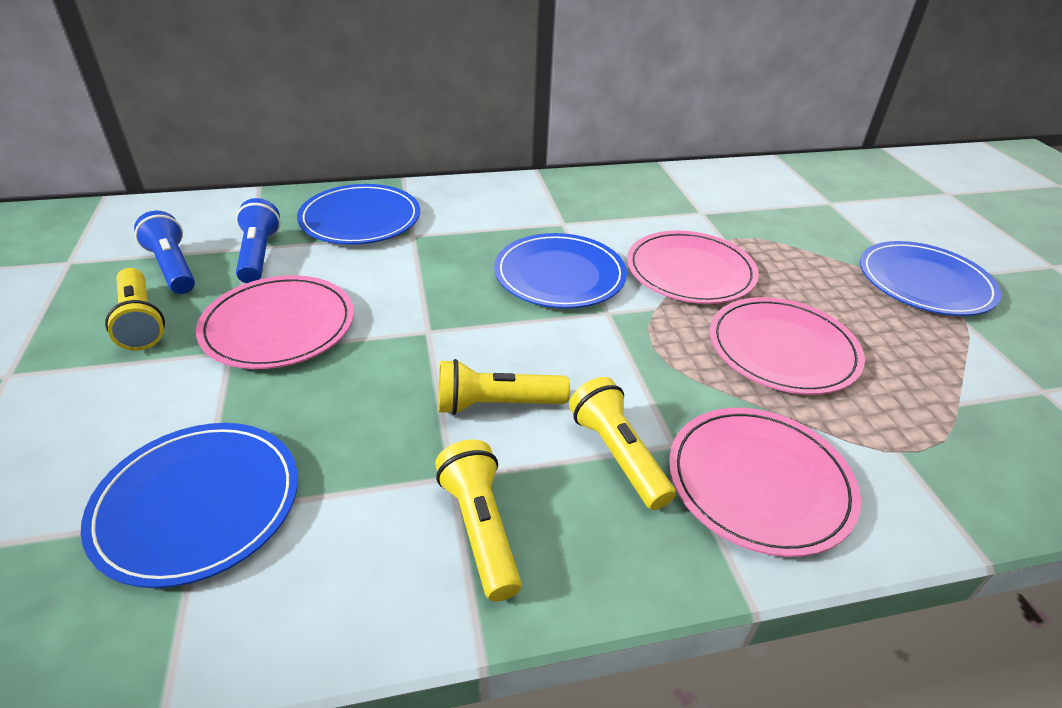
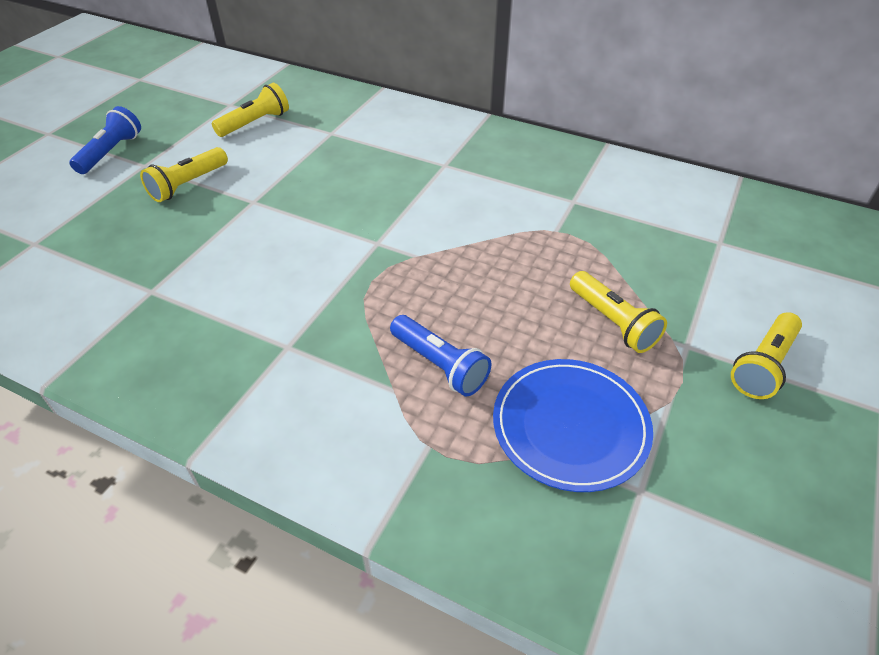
blue plate: [81,423,298,588] [297,184,420,245] [494,233,627,308] [860,241,1001,316] = 4 -> [493,359,653,492] = 1
pink plate: [196,275,354,369] [627,230,759,304] [669,408,861,557] [710,297,865,395] = 4 -> none = 0

